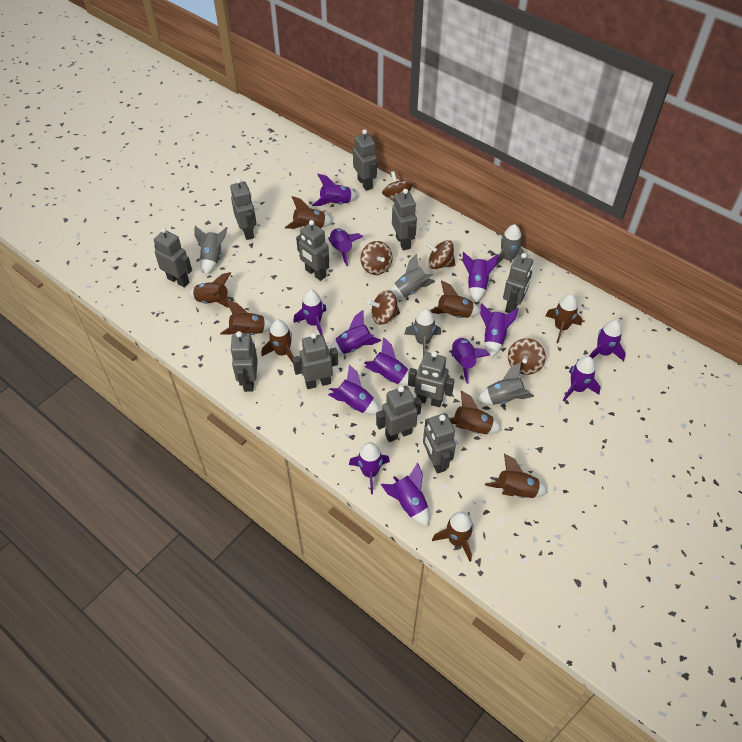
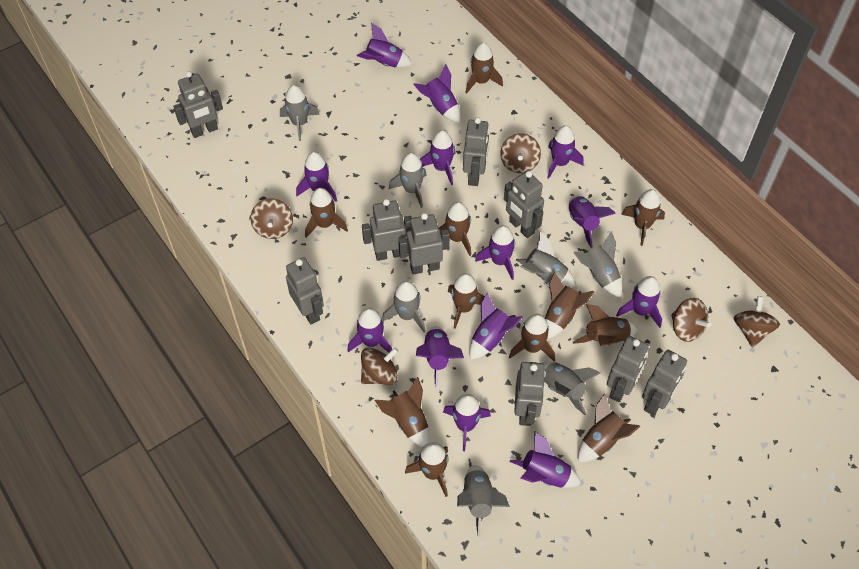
brown rocket: [189,272,231,308] [220,301,273,335] [262,320,294,363] [285,196,333,229] [430,280,480,318] [432,511,474,562] [449,391,502,434] [485,454,548,498] [546,294,582,343] = 9 -> [305,188,348,238] [374,377,429,448] [405,442,448,497] [439,202,471,256] [448,273,485,329] [465,43,503,94] [509,314,555,361] [545,272,594,339] [573,304,638,347] [578,393,641,462] [621,189,665,246] = 11
grey robot: [154,227,192,287] [230,178,256,240] [230,331,258,392] [293,333,338,389] [296,220,329,281] [353,129,377,191] [376,386,422,442] [392,189,417,250] [408,351,454,407] [423,413,456,474] [503,253,533,313] = 11 -> [173,71,223,138] [286,257,324,324] [362,199,412,261] [398,213,450,275] [463,117,489,186] [504,171,544,238] [514,362,546,426] [607,336,649,402] [642,350,687,416] = 9
grey rocket: [194,226,228,275] [390,254,436,299] [404,309,441,356] [476,362,534,405] [494,224,524,268] = 5 -> [280,85,320,141] [382,281,425,332] [389,153,427,208] [457,465,510,537] [516,232,575,287] [543,362,600,415] [574,232,622,297] = 7

